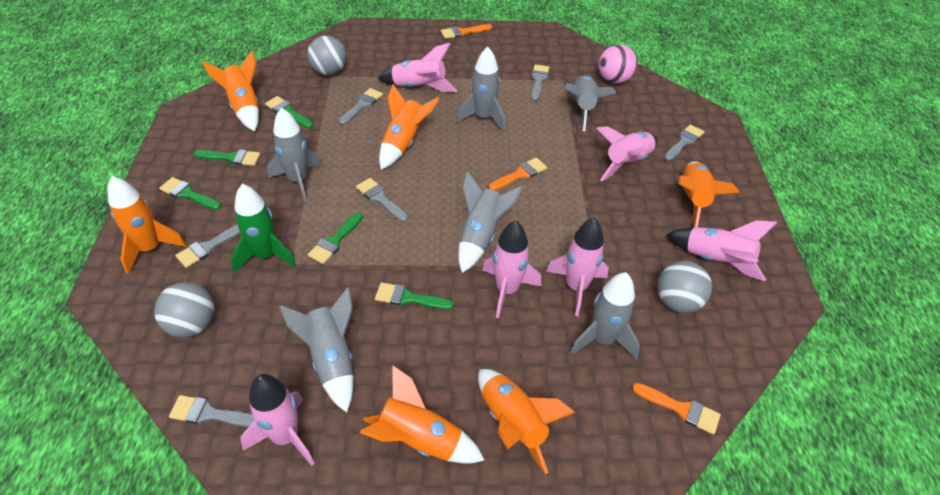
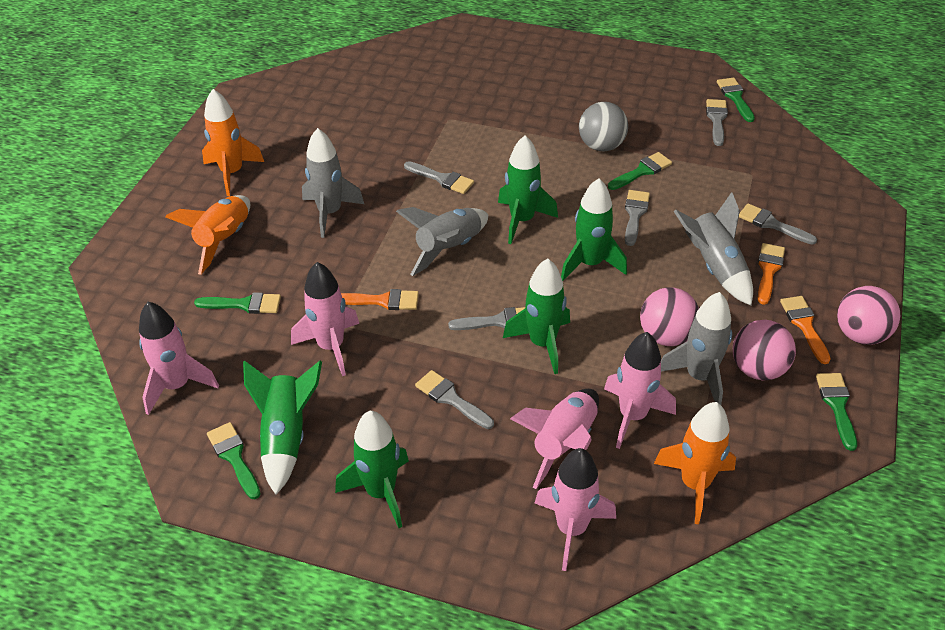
green rocket: [231,184,296,273] = 1 -> [243,360,322,495] [335,411,409,528] [498,135,558,244] [503,258,570,374] [561,178,627,281] = 5
grey ball: [154,282,214,337] [307,36,346,75] [657,261,712,313] = 3 -> [579,102,628,151] = 1
grey rocket: [267,108,322,202] [280,287,353,413] [457,47,505,131] [458,171,523,273] [564,75,616,131] [571,272,640,359] = 6 -> [302,128,364,238] [396,207,489,276] [661,292,732,405] [674,192,753,305] = 4
orange rocket: [107,176,186,274] [202,51,259,132] [360,365,485,464] [379,84,439,170] [478,369,576,474] [678,161,739,227] = 6 -> [165,195,250,275] [202,89,264,196] [654,402,736,524] = 3
pink ball: [599,45,637,84] = 1 -> [640,287,699,346] [733,320,796,381] [837,286,900,345] = 3
pink rocket: [240,374,314,466] [378,43,457,92] [482,221,541,319] [546,218,609,316] [596,127,658,181] [666,220,777,281] = 6 -> [139,302,219,415] [291,262,359,376] [510,389,599,489] [535,448,616,571] [604,332,676,449] = 5

